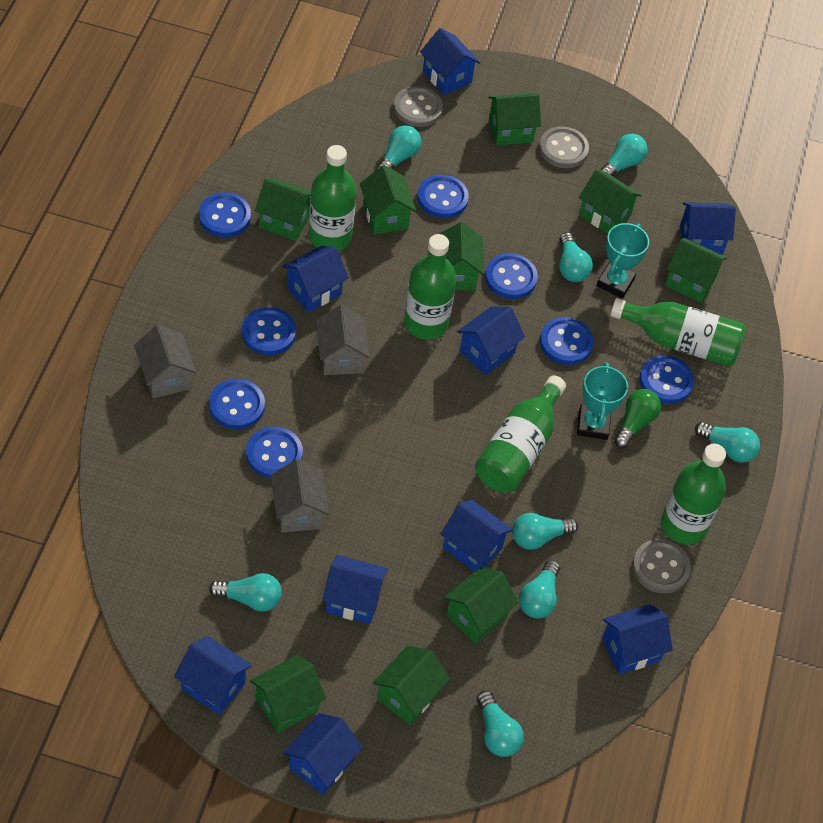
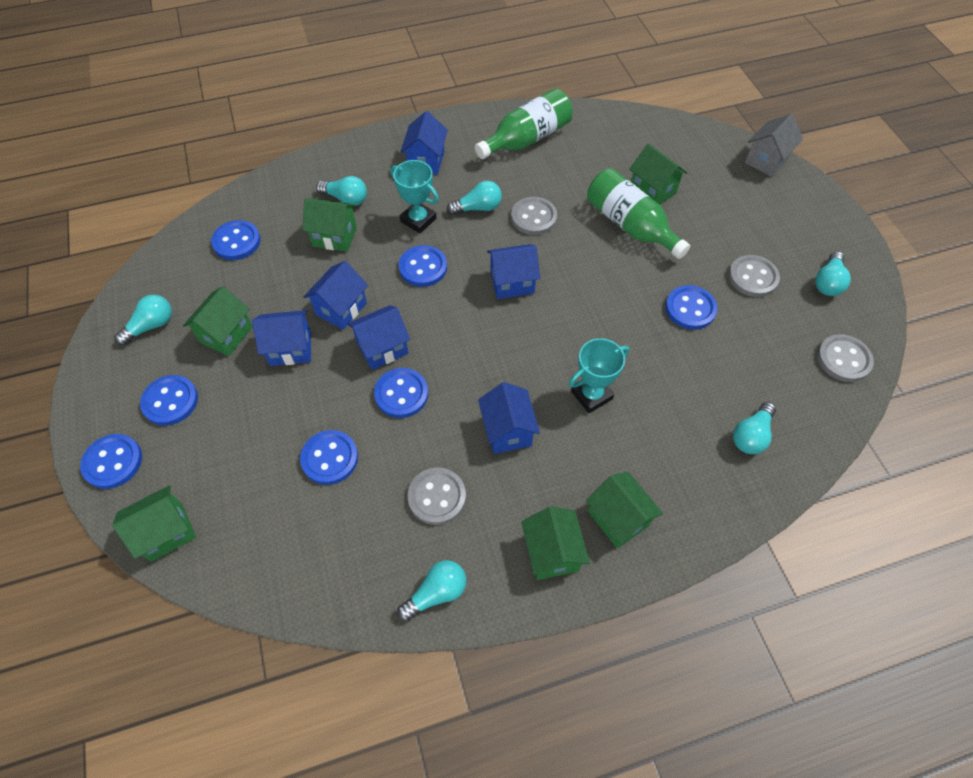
blue button: [199,193,251,237] [209,379,265,429] [242,307,296,355] [246,427,303,478] [418,175,469,218] [485,253,538,299] [540,317,594,365] [639,355,694,404] = 8 -> [80,434,142,489] [140,375,198,426] [211,220,261,260] [300,430,358,485] [374,368,428,418] [399,245,447,287] [665,285,717,330] = 7
blue house: [174,636,252,715] [282,246,349,312] [283,713,363,795] [323,555,388,624] [420,28,480,95] [440,500,513,572] [457,306,525,375] [602,604,673,674] [680,202,736,255] = 9 -> [252,310,311,366] [304,261,368,330] [348,305,410,370] [400,111,448,175] [478,382,540,454] [487,244,540,299] = 6
green bottle: [309,145,357,251] [404,234,457,340] [475,375,566,492] [610,298,746,366] [661,444,726,545] = 5 -> [475,88,573,159] [587,168,690,259] = 2
green house: [250,655,326,733] [255,178,311,241] [360,165,416,234] [373,646,450,725] [439,222,484,291] [444,567,518,643] [488,93,541,146] [579,169,642,234] [665,238,727,303] = 9 -> [112,485,196,562] [183,286,253,356] [302,198,357,252] [521,506,590,580] [586,472,663,548] [629,143,688,205] = 6
green light bulb: [614,389,661,448] = 1 -> none = 0
grey button: [394,86,443,127] [539,126,589,168] [633,539,691,594] = 3 -> [407,468,466,525] [511,197,557,235] [729,255,780,297] [817,334,874,382] = 4
grey house: [134,325,196,398] [271,459,329,533] [316,305,370,375] = 3 -> [745,114,803,177] = 1
turquoise light bulb: [209,573,282,612] [376,125,421,170] [477,691,524,757] [512,513,578,550] [519,560,560,618] [559,232,593,282] [600,134,648,176] [695,421,760,463] = 8 -> [114,295,172,346] [316,176,367,206] [397,560,466,622] [447,181,502,215] [733,402,776,454] [815,251,851,296] = 6

